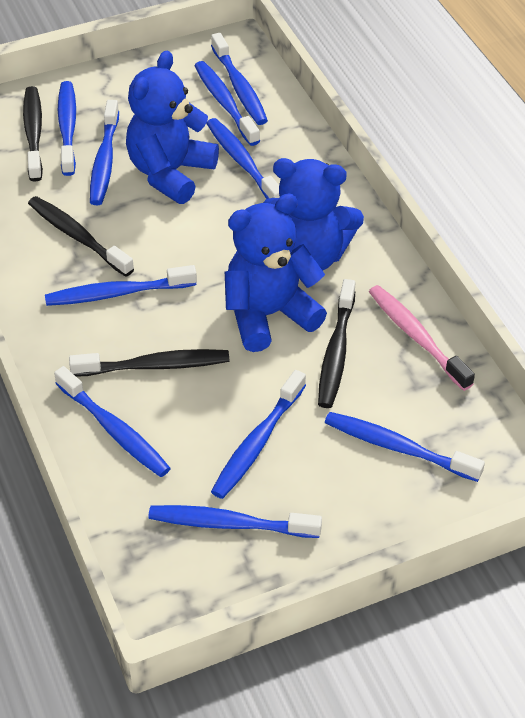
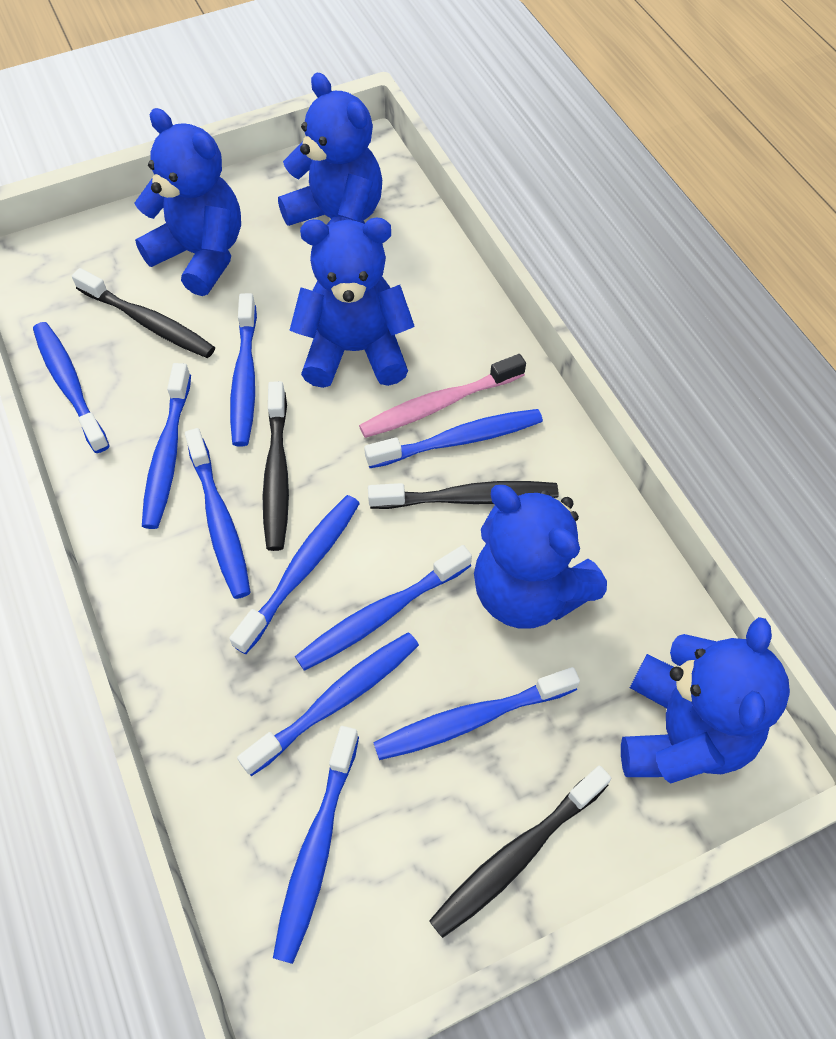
blue teddy bear: [126,51,219,204] [225,194,327,352] [263,158,364,271] = 3 -> [134,108,241,296] [278,73,382,226] [290,218,415,388] [474,485,607,628] [621,617,790,784] = 5

